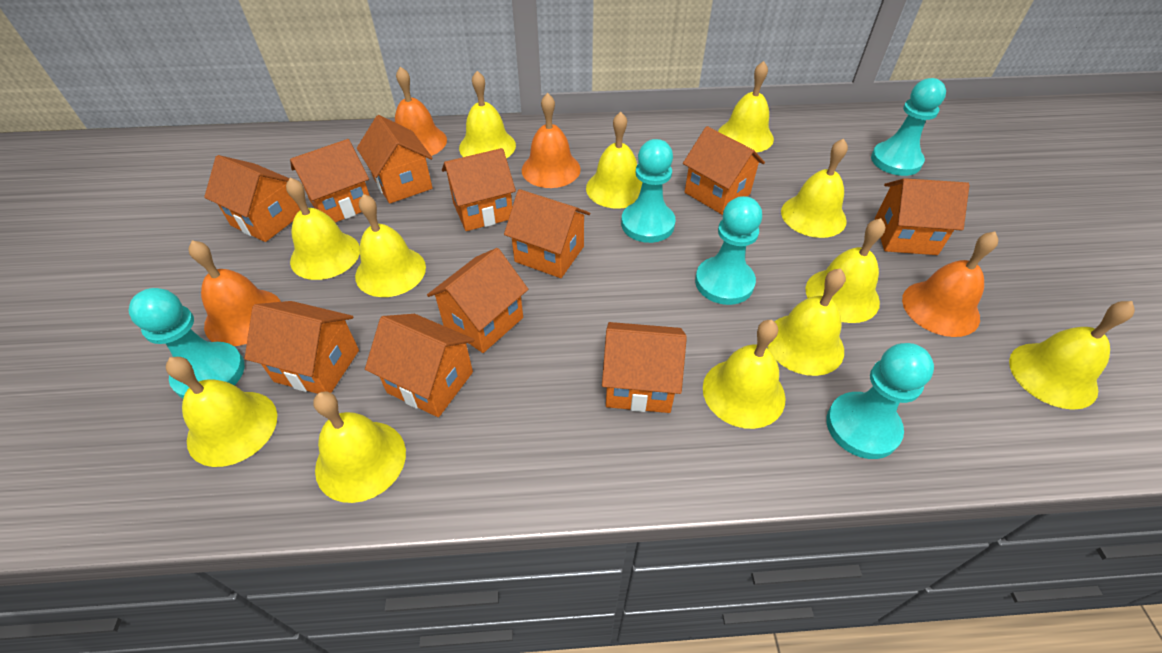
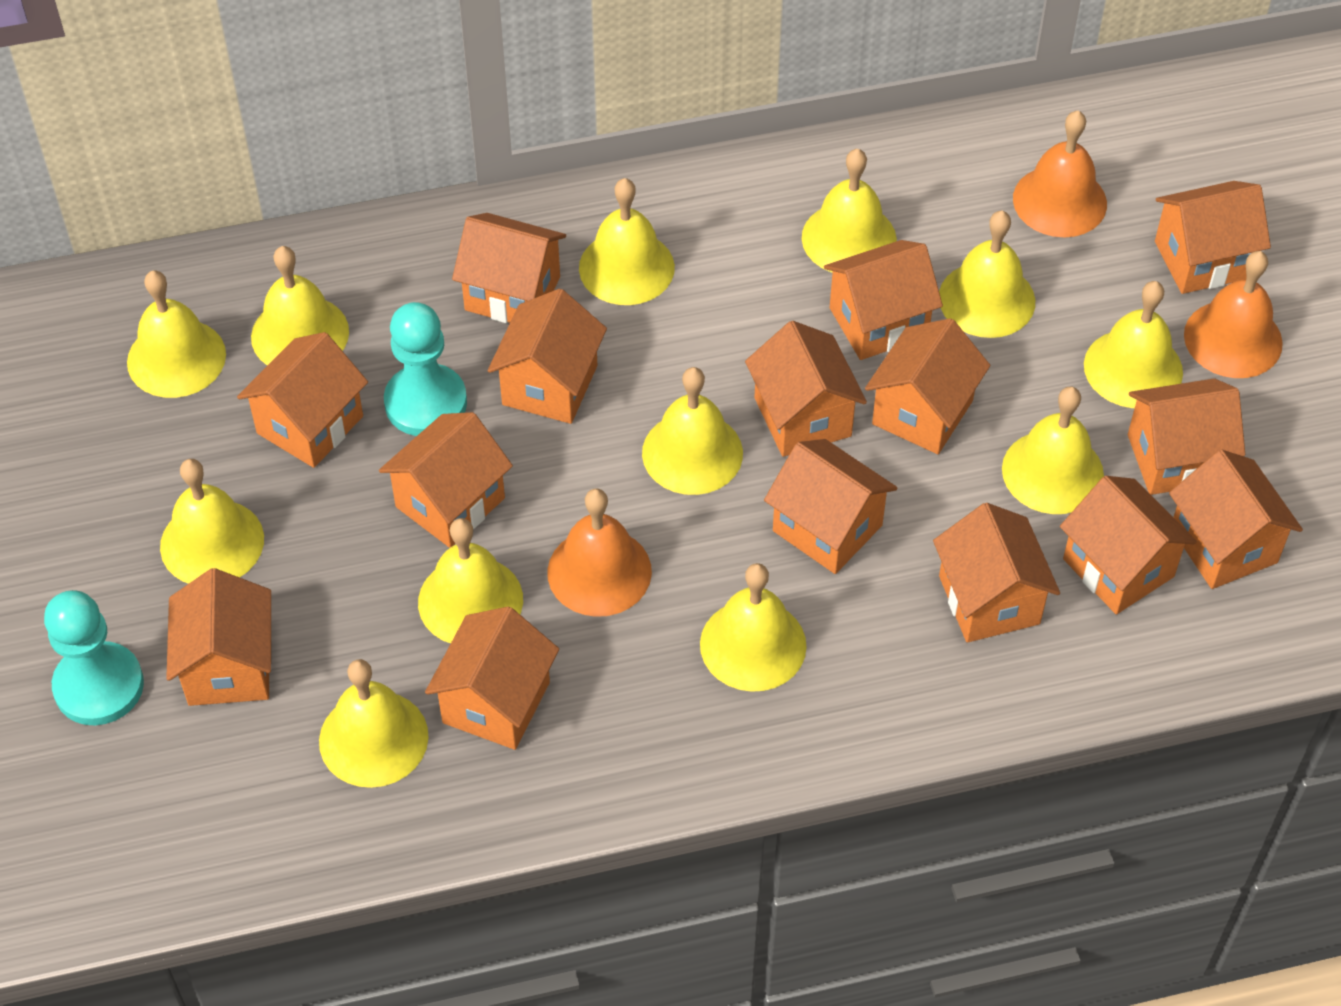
orange bell: [188,240,281,346] [395,66,447,158] [522,93,581,188] [902,232,998,337] = 4 -> [547,489,652,617] [1013,111,1107,238] [1184,251,1283,378] = 3
orange house: [204,155,300,242] [245,301,359,394] [290,139,370,223] [357,115,433,204] [365,314,474,417] [427,248,528,353] [442,148,516,231] [504,189,590,278] [602,322,687,413] [683,126,765,215] [875,178,969,255] = 11 -> [166,568,271,706] [237,332,368,468] [379,412,513,548] [425,607,559,750] [452,213,566,323] [488,289,607,424] [745,321,867,457] [764,439,897,574] [824,240,943,360] [865,318,990,454] [933,503,1060,642] [1060,476,1197,614] [1128,378,1245,495] [1155,181,1271,294] [1169,449,1303,589] = 15
turquoise pawn: [128,288,245,398] [621,139,676,243] [695,196,762,305] [826,343,934,459] [871,78,946,176] = 5 -> [44,590,144,725] [384,302,467,436] = 2

